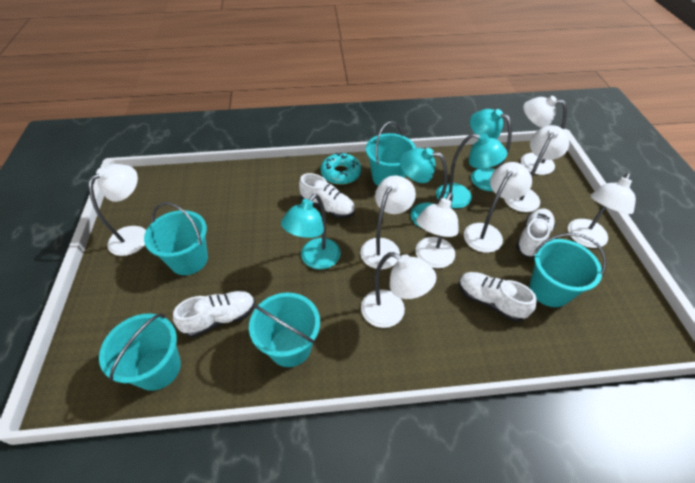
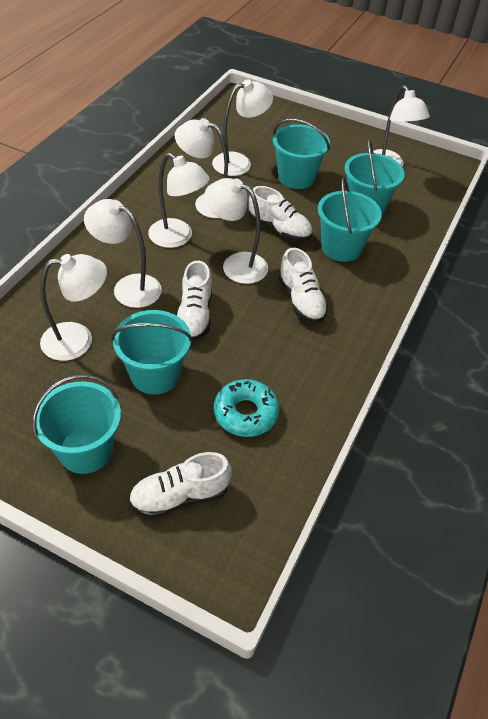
turquoise lamp: [281,194,341,269] [400,148,448,228] [436,133,507,208] [470,109,512,191] = 4 -> none = 0
white lamp: [88,164,146,256] [360,176,416,269] [361,252,437,328] [416,193,459,268] [464,162,532,253] [504,125,569,212] [521,96,567,175] [568,173,636,248] = 8 -> [40,254,107,361] [84,199,162,308] [148,153,210,248] [175,118,228,218] [204,178,268,284] [212,79,273,176] [373,85,430,167] = 7

